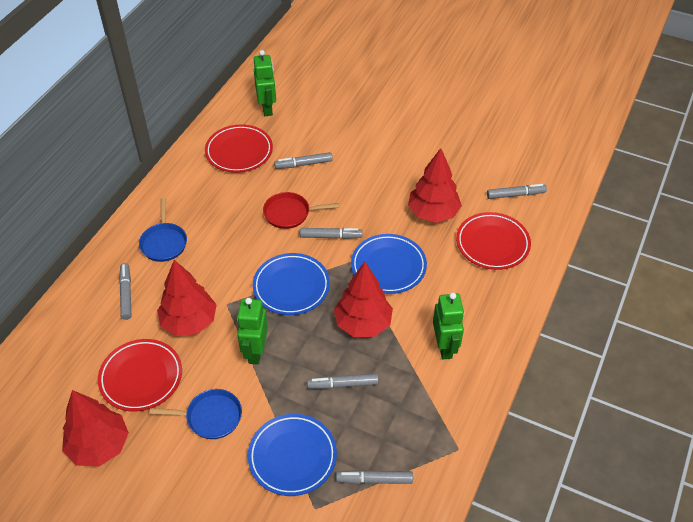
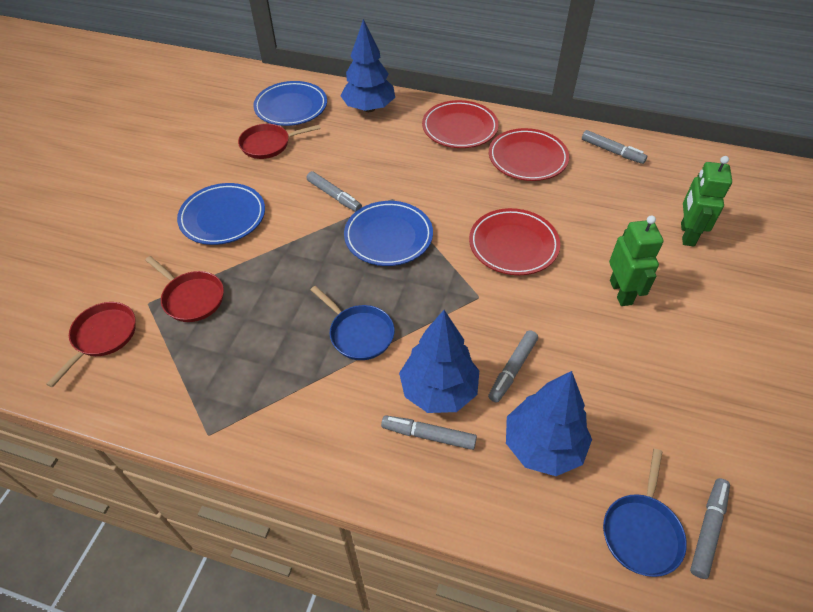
blue tree: none = 0 -> [340,19,395,112] [399,310,479,413] [506,371,592,476] = 3
green robot: [237,298,268,365] [254,50,276,116] [433,292,464,359] = 3 -> [609,215,664,306] [681,156,732,247] = 2
grey marker: [119,263,131,320] [274,152,333,169] [300,228,363,239] [307,373,379,389] [336,470,413,484] [487,184,547,199] = 6 -> [307,171,362,212] [381,415,477,450] [488,330,538,403] [582,130,647,164] [690,478,730,579] = 5
red pan: [263,192,340,229] = 1 -> [46,302,136,387] [145,256,224,322] [238,124,321,159] = 3
red tree: [62,390,129,466] [157,260,217,336] [334,262,393,337] [408,148,462,223] = 4 -> none = 0

